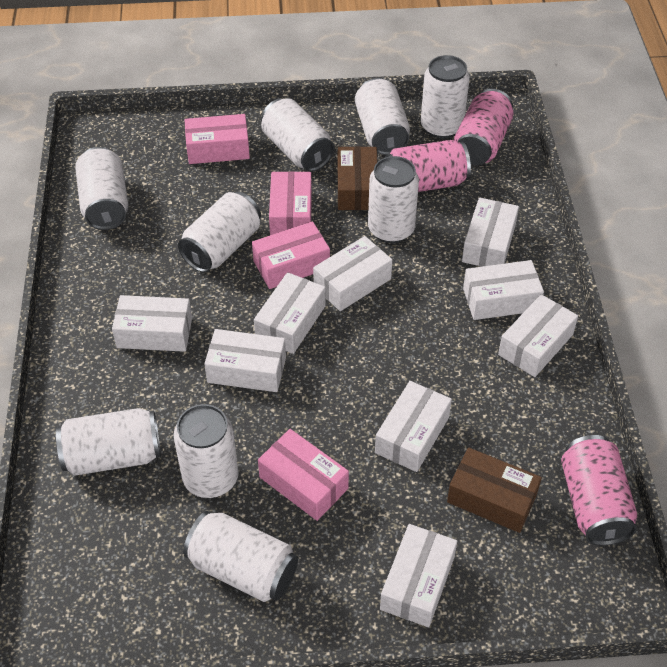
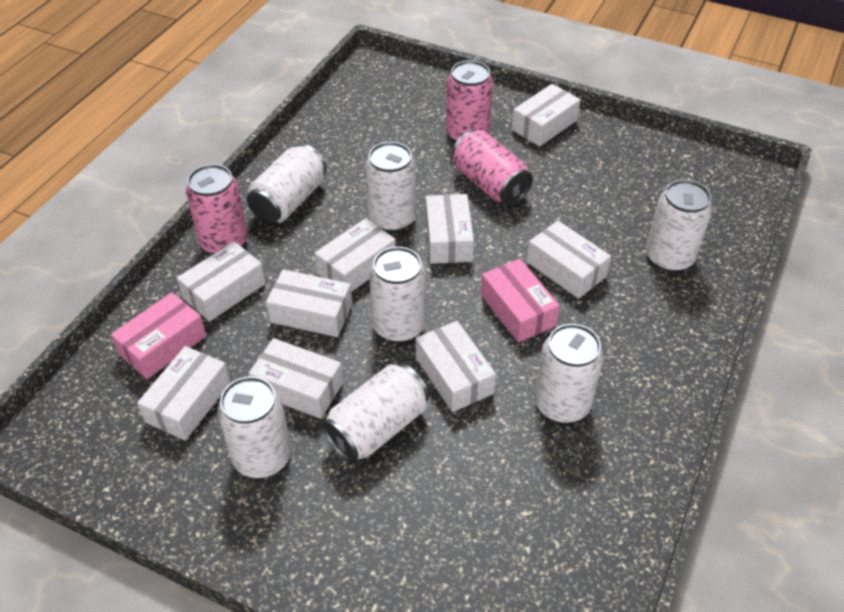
brown box: [338,146,377,210] [447,448,542,533] = 2 -> none = 0
pink box: [185,114,250,164] [252,221,330,289] [258,429,349,521] [269,171,312,235] = 4 -> [111,292,206,379] [481,259,560,343] = 2
white can: [56,408,161,476] [75,147,129,230] [174,404,239,498] [178,192,261,273] [183,511,298,602] [261,98,334,172] [355,78,410,155] [368,156,419,243] [421,55,470,139] = 9 -> [218,376,291,478] [247,144,326,223] [321,364,429,463] [365,142,416,232] [369,247,426,343] [535,324,604,423] [646,180,712,272] = 7

